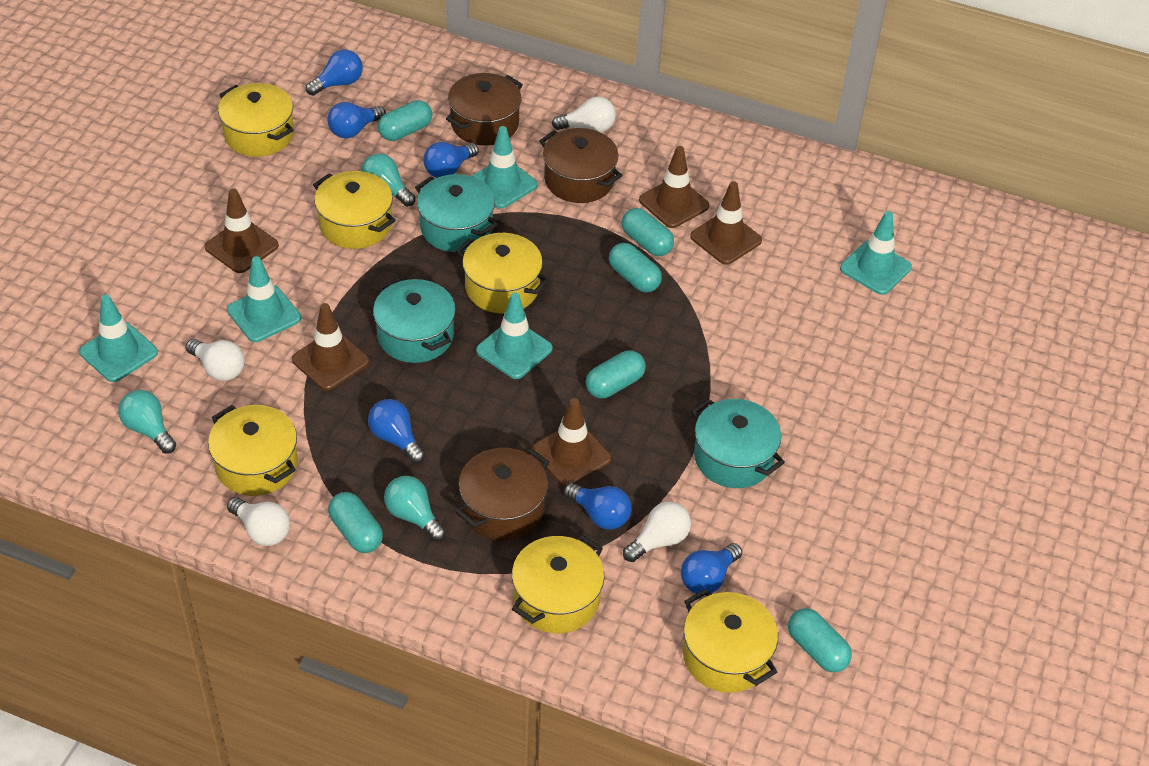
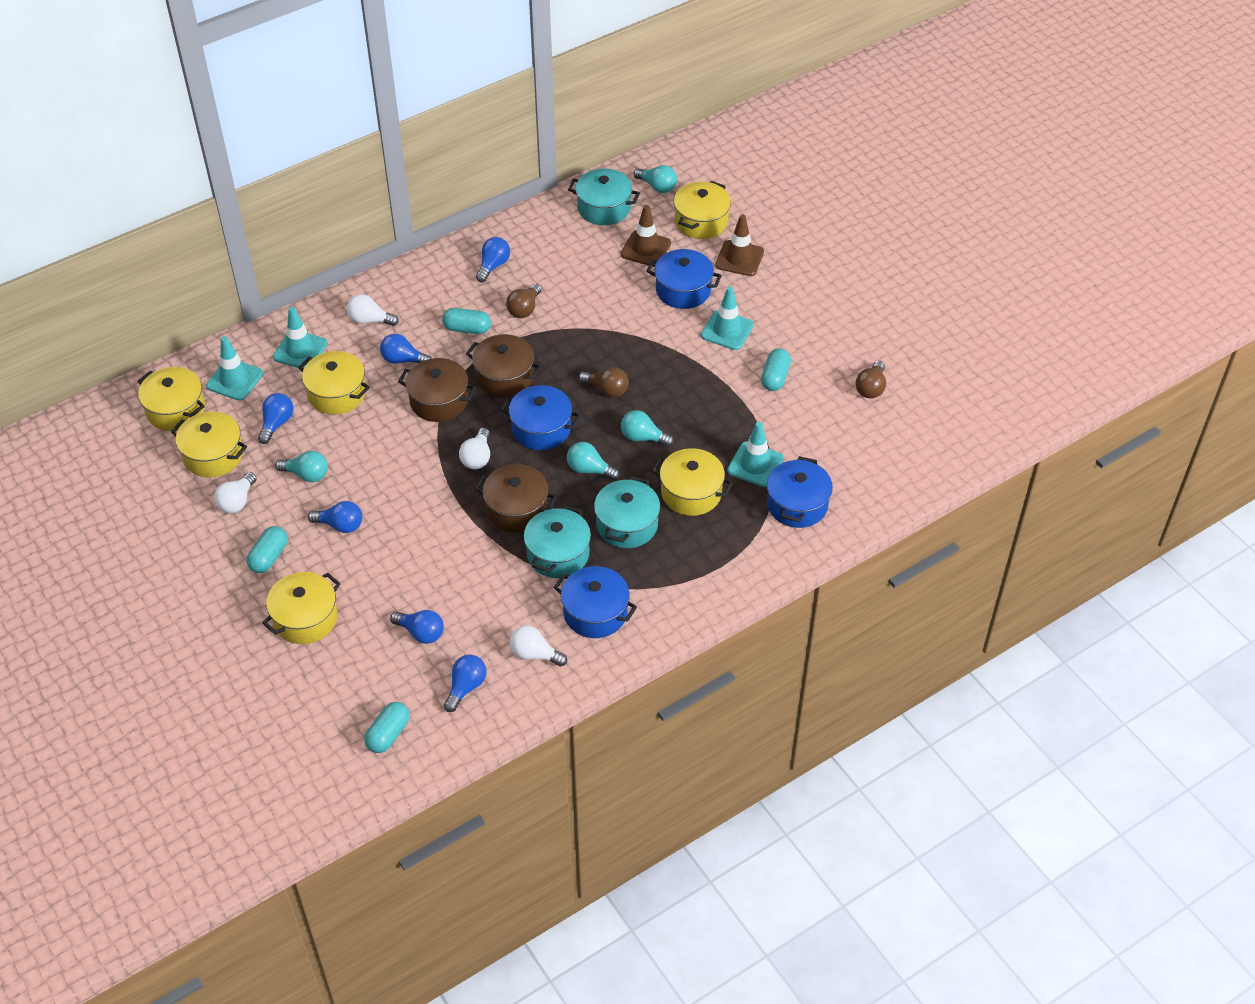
blue pot: none = 0 -> [501,385,581,450] [553,566,637,638] [646,249,722,309] [767,456,833,528] = 4
brown light bulb: none = 0 -> [506,283,541,318] [578,367,629,398] [856,360,886,399] = 3
brown traffic cone: [204,188,279,273] [292,303,369,391] [532,398,611,486] [639,146,709,228] [690,181,762,265] = 5 -> [621,205,671,267] [715,215,764,276] = 2
turquoise capsule: [328,492,383,553] [378,100,432,141] [586,350,646,398] [609,243,662,293] [622,208,674,256] [788,608,852,672] = 6 -> [247,526,287,573] [364,702,410,753] [442,308,491,334] [761,348,791,391] = 4
turquoise light bulb: [118,390,176,454] [361,153,416,207] [384,476,446,542] = 3 -> [275,451,328,482] [567,442,620,480] [621,410,674,447] [633,165,677,193] = 4
turquoise traffic cone: [79,294,158,382] [227,256,301,342] [471,126,538,209] [476,292,553,379] [840,211,912,295] = 5 -> [206,336,263,401] [273,307,328,369] [701,287,754,350] [727,422,784,487] = 4

